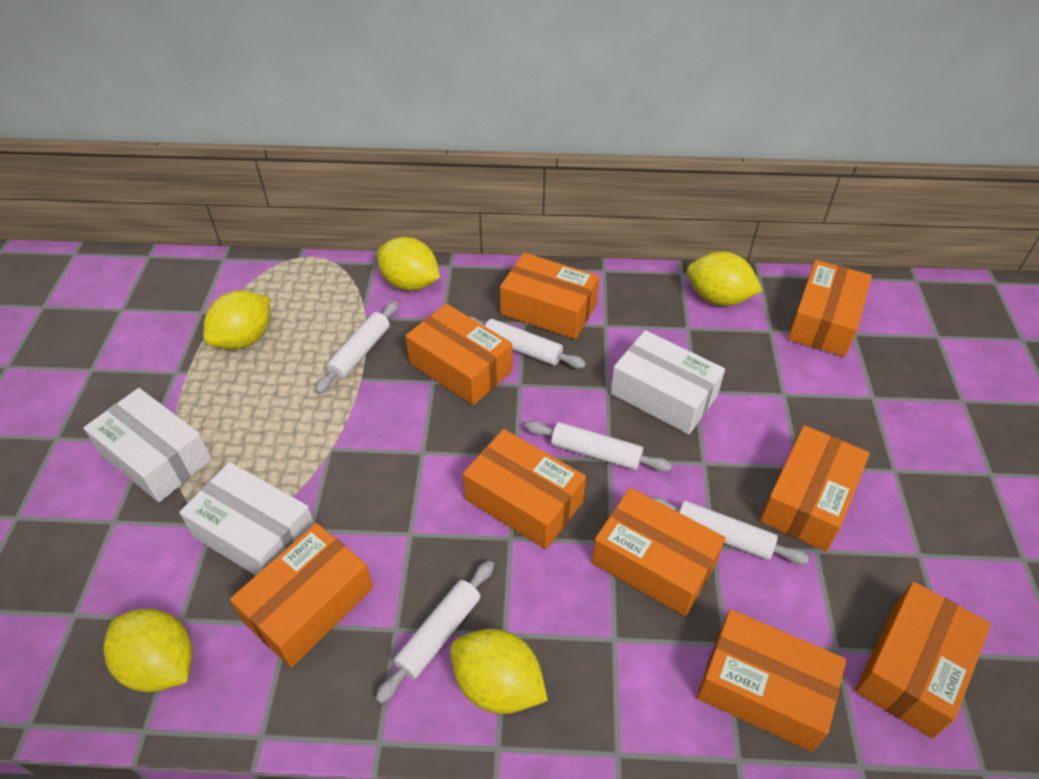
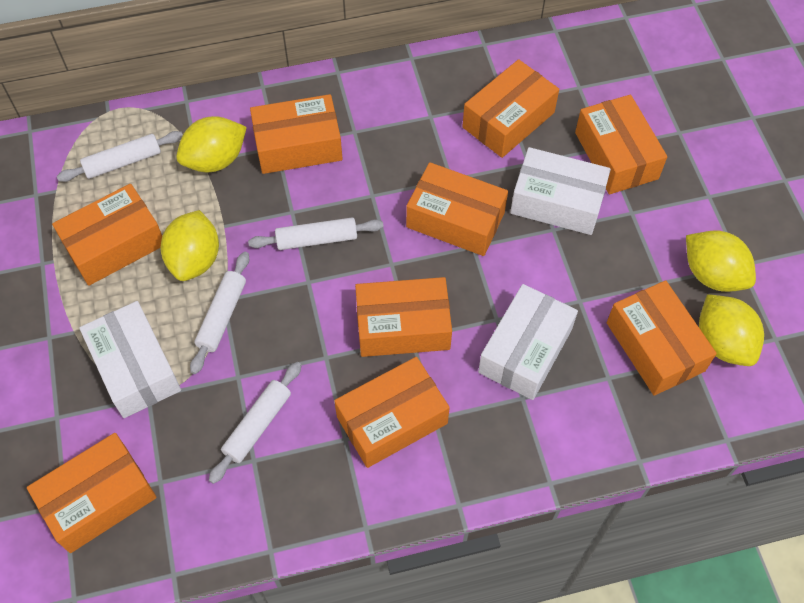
white rolling pin: [315,301,398,394] [376,561,494,703] [469,316,586,369] [525,421,672,472] [651,497,809,564] = 5 -> [57,131,183,182] [190,252,249,374] [209,362,302,484] [248,218,384,250] = 4
yellow lemon: [103,608,193,692] [203,290,270,350] [377,237,440,291] [450,629,548,714] [687,252,763,306] = 5 -> [161,210,219,281] [176,116,247,172] [686,231,756,292] [699,294,764,366] = 4

